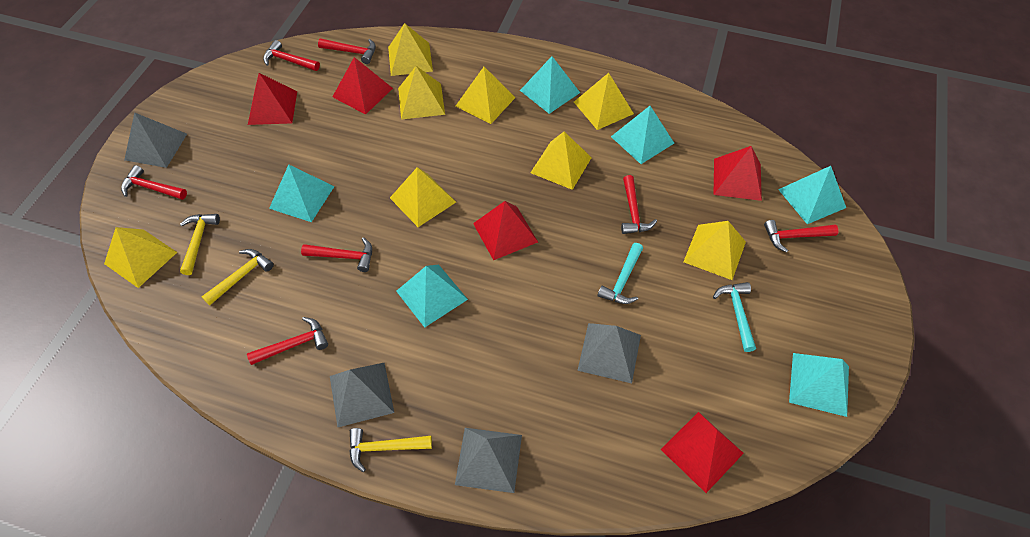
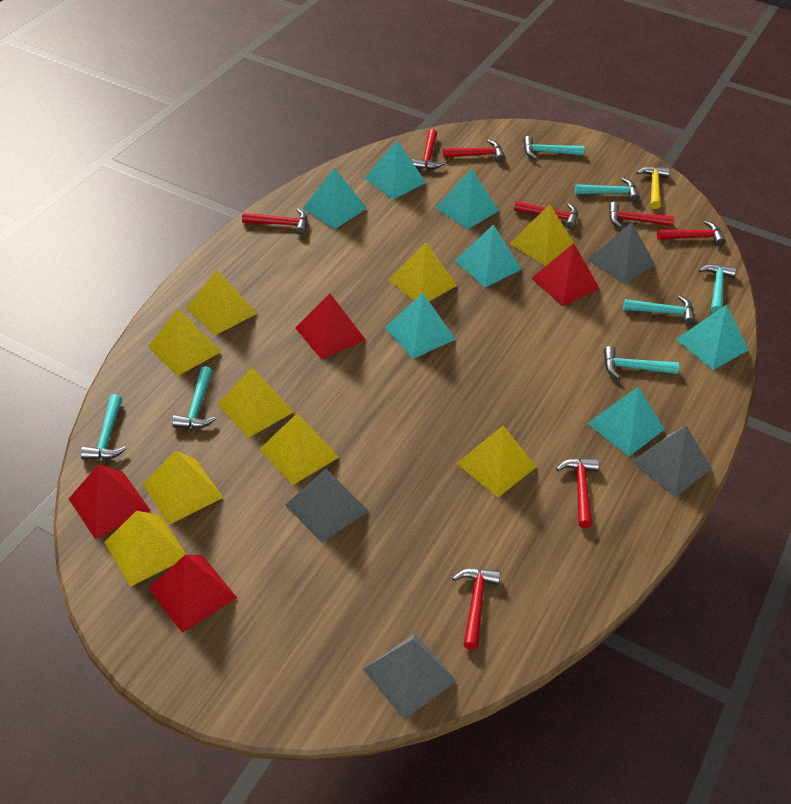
red hammer: [121,165,187,200] [247,317,328,365] [263,40,320,71] [301,237,372,272] [318,38,376,64] [621,175,657,234] [764,220,838,253] = 7 -> [242,209,308,235] [412,129,445,170] [443,139,505,162] [453,569,501,650] [514,201,578,230] [556,458,599,528] [609,202,674,228] [657,220,726,246] = 8
red pyramid: [248,73,297,125] [333,57,393,115] [473,201,538,260] [661,412,744,493] [713,146,762,201] = 5 -> [69,464,151,539] [148,555,237,633] [295,293,366,360] [531,243,600,306] = 4
turquoise hammer: [597,243,643,304] [713,282,756,352] = 2 -> [81,394,127,459] [172,366,216,428] [523,136,584,159] [575,178,640,202] [604,346,679,379] [623,296,695,326] [699,264,736,313] = 7
turquoise pyramid: [269,164,335,222] [396,265,468,328] [520,56,580,114] [611,106,674,164] [778,166,846,224] [789,353,849,417] = 6 -> [302,168,367,229] [364,141,426,200] [385,293,456,359] [435,169,499,229] [455,225,522,287] [587,387,665,456] [676,304,748,370] = 7
yellow hammer: [180,214,220,275] [202,249,274,305] [349,428,432,472] = 3 -> [636,166,670,209] = 1
yellow pyramid: [104,227,177,288] [388,23,433,76] [390,167,456,227] [398,66,445,120] [456,67,516,124] [531,132,592,190] [574,73,634,130] [683,221,746,280] = 8 -> [105,511,186,587] [143,451,223,525] [148,308,221,376] [186,270,257,336] [217,368,294,438] [259,413,339,485] [389,242,457,301] [456,426,537,497] [510,204,575,266] = 9

